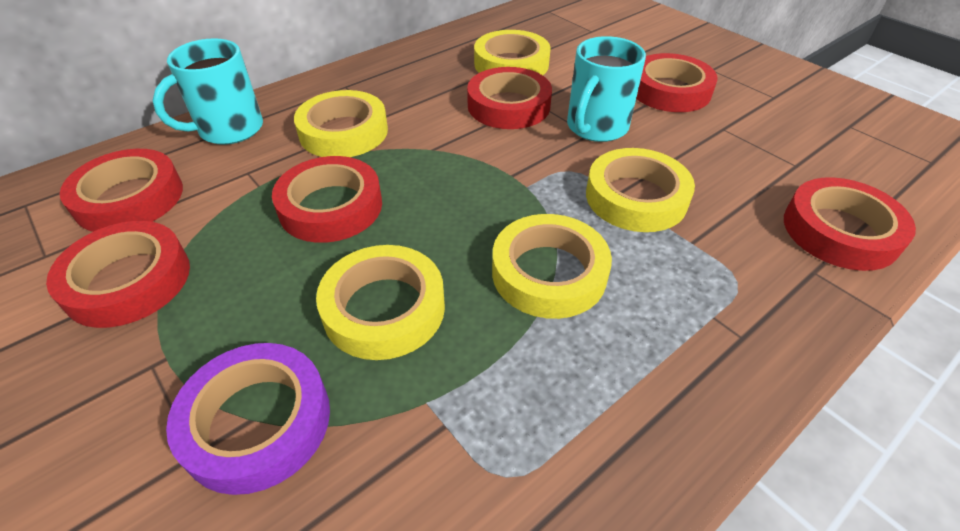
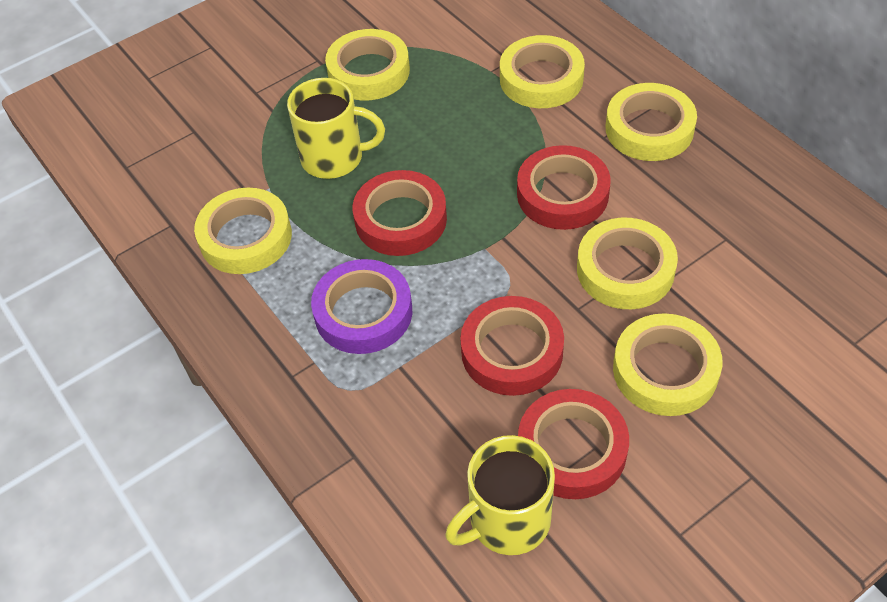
red tape: [46,221,190,328] [59,149,183,232] [272,156,382,243] [467,67,552,129] [636,53,718,112] [784,177,916,271] = 6 -> [353,170,447,256] [460,296,564,396] [517,145,611,230] [518,389,629,499] = 4
turquoise mug: [152,38,263,145] [567,36,646,142] = 2 -> none = 0
yellow mug: none = 0 -> [287,78,385,179] [445,435,555,555] = 2
yellow tape: [294,90,388,157] [316,245,445,360] [474,30,551,75] [492,214,612,319] [586,148,695,232] = 5 -> [194,188,292,274] [325,29,410,101] [500,35,585,108] [577,218,678,309] [606,83,697,161] [613,313,723,416] = 6

